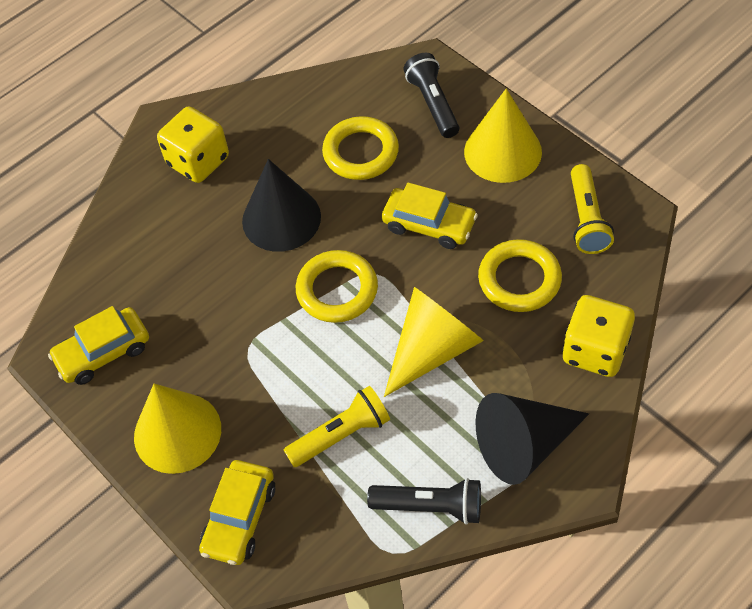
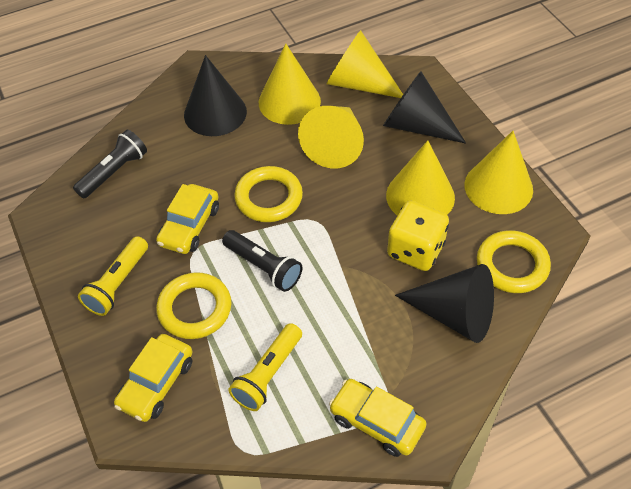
black cone: [242,159,321,252] [475,393,589,485] = 2 -> [184,55,247,136] [383,71,466,144] [395,264,494,343] = 3
yellow cone: [134,384,221,474] [384,287,483,397] [464,89,542,183] = 3 -> [259,44,321,125] [298,106,364,168] [326,30,403,98] [386,140,455,216] [464,131,533,214] = 5
yellow dice: [157,106,229,183] [562,295,635,377] = 2 -> [387,201,449,271] = 1

